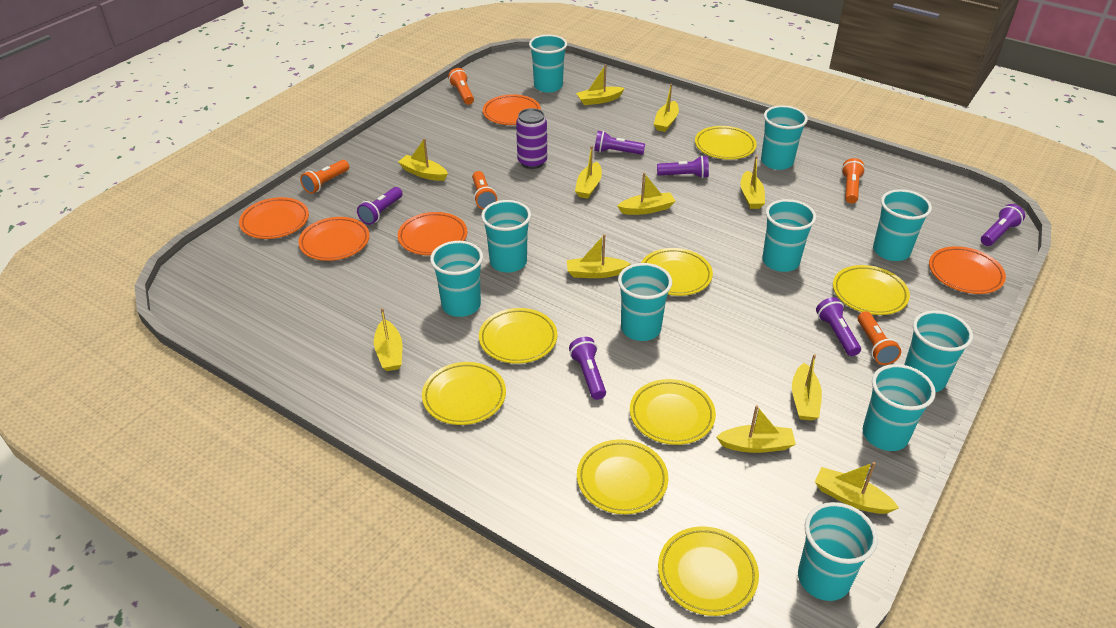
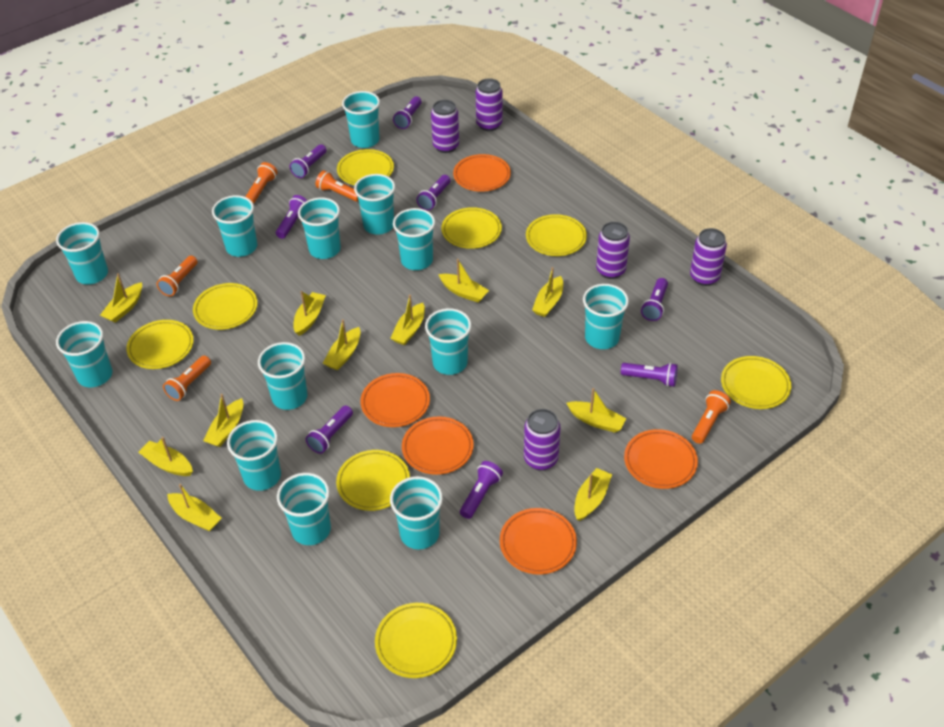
purple can: [516,108,547,169] = 1 -> [431,100,459,153] [476,79,502,131] [524,409,560,471] [596,222,630,279] [690,228,727,286] = 5
purple flashlight: [357,187,403,225] [569,337,606,400] [594,131,645,155] [657,156,709,178] [816,297,861,356] [981,204,1025,246] = 6 -> [276,195,308,239] [290,144,326,178] [305,406,353,454] [393,96,421,129] [416,175,450,211] [460,461,503,519] [621,363,678,387] [641,278,668,321] = 8
turquoise cup: [430,241,483,317] [481,200,531,273] [529,35,567,93] [618,263,672,341] [761,105,808,170] [762,199,816,272] [798,502,878,601] [863,364,936,451] [873,189,932,261] [904,310,973,392] = 10 -> [56,222,108,284] [56,321,112,387] [212,195,257,257] [227,420,281,491] [258,342,307,410] [277,473,331,545] [298,197,341,259] [342,91,380,148] [354,174,395,234] [390,476,443,549] [393,208,435,270] [425,308,472,375] [583,284,629,349] = 13

